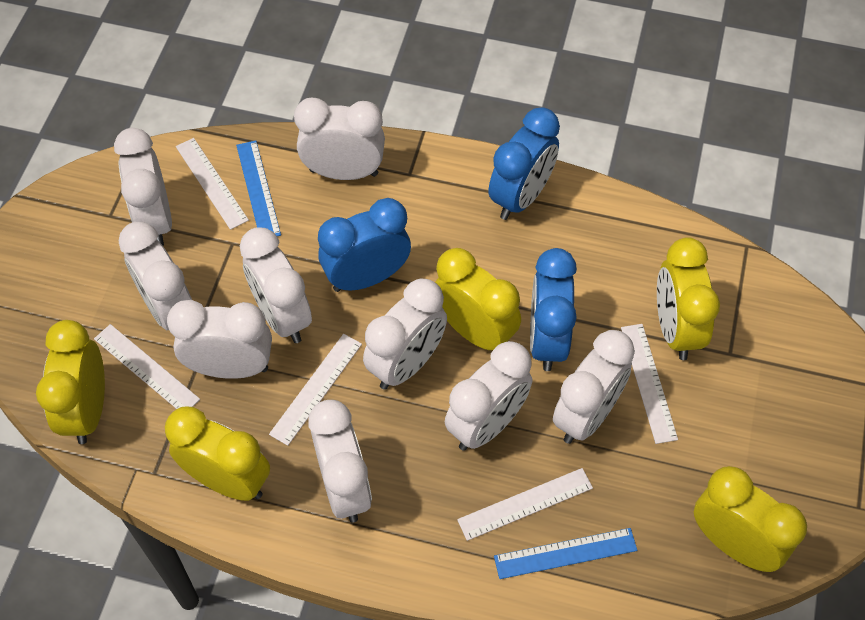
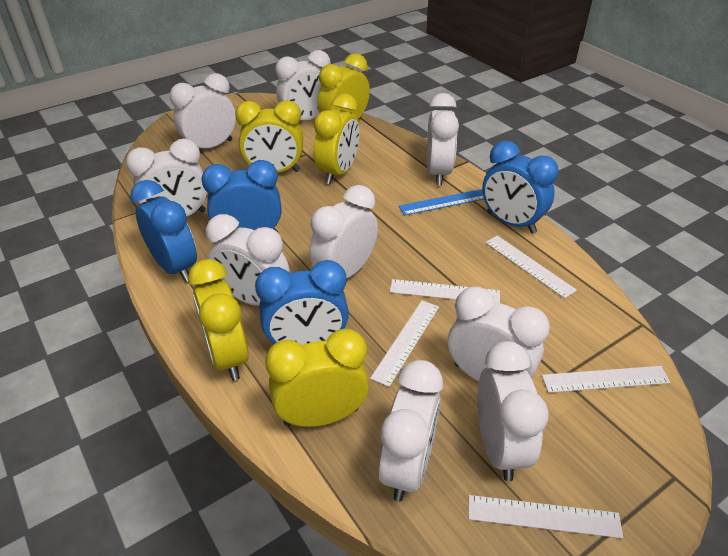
blue clock: [318,198,411,292] [488,107,560,220] [530,248,577,371] = 3 -> [130,180,197,282] [201,160,281,232] [255,260,349,345] [482,141,559,234] = 4
blue ruler: [236,141,281,236] [494,528,637,579] = 2 -> [399,189,484,216] = 1

